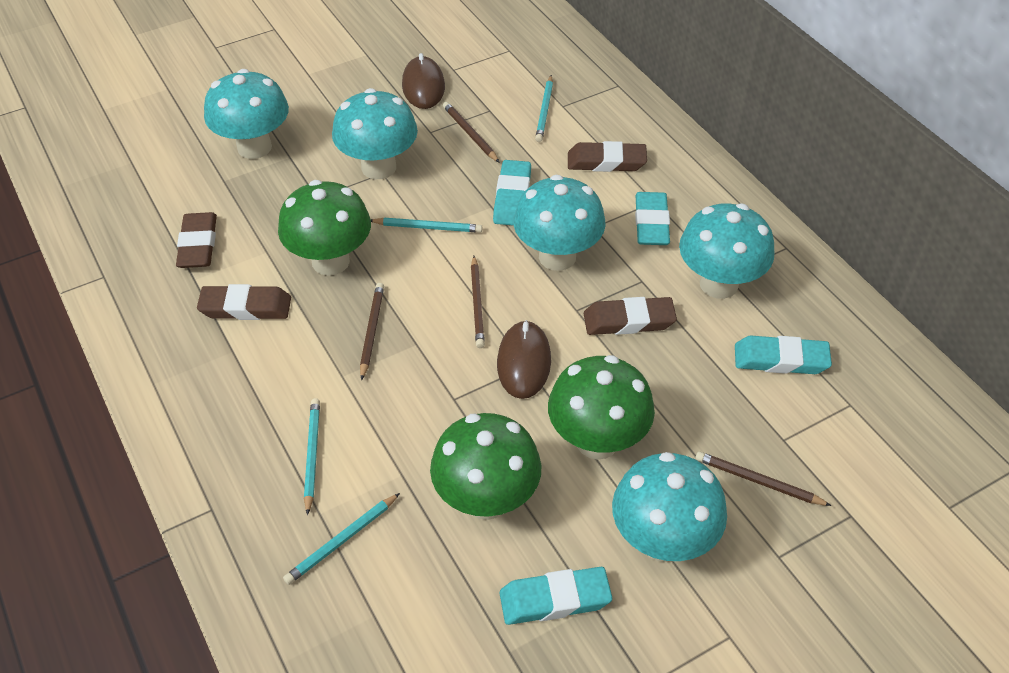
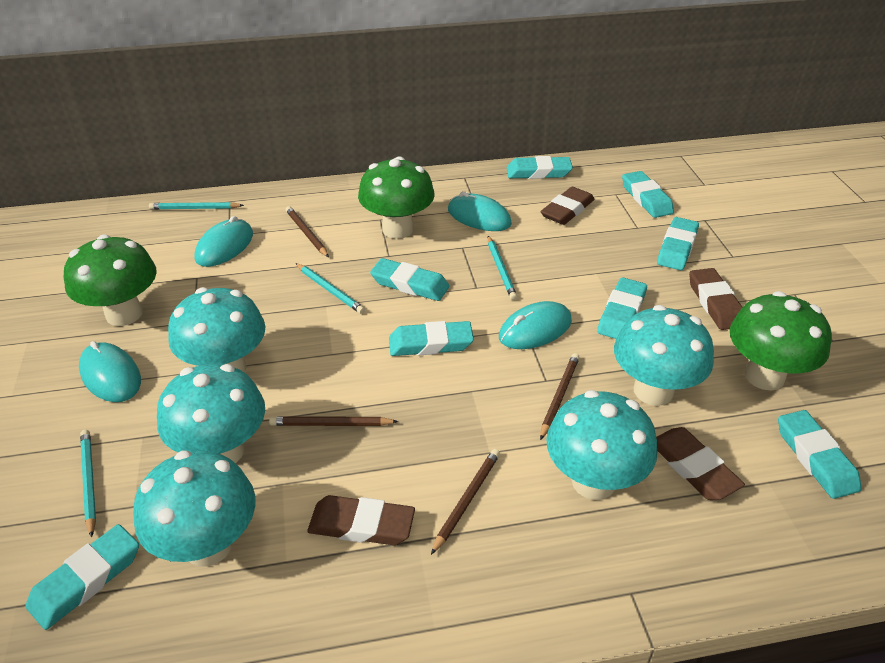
brown mouse: [402,53,445,109] [497,320,551,399] = 2 -> none = 0
turquoise eraser: [493,160,531,226] [500,567,612,625] [635,192,670,245] [735,336,832,374] = 4 -> [26,524,139,630] [370,258,449,301] [389,321,474,356] [507,156,573,179] [597,278,647,339] [622,171,674,218] [657,217,699,270] [778,410,861,499] = 8
turquoise mouse: none = 0 -> [79,341,141,402] [194,216,253,267] [448,191,512,231] [499,301,572,349] = 4

